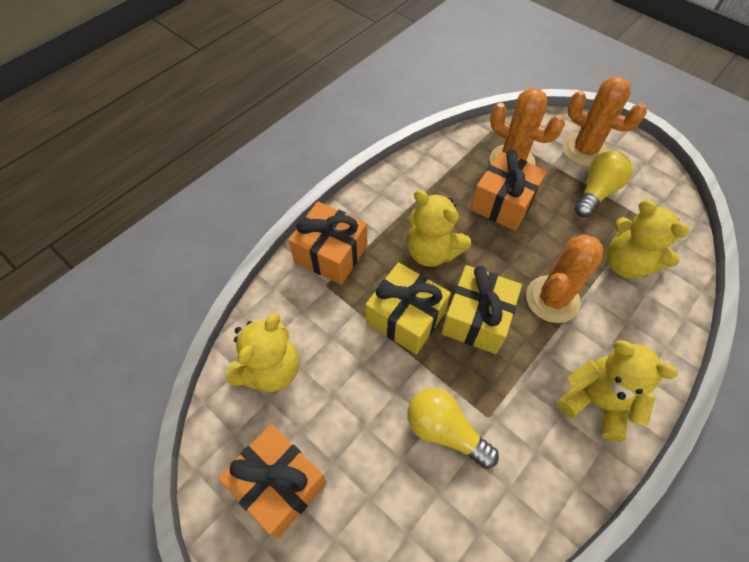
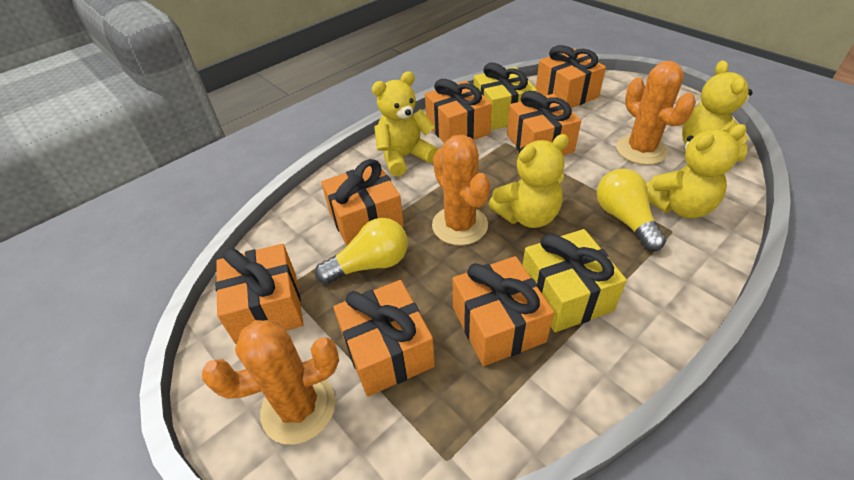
orange gift: [218,424,327,537] [288,202,368,285] [471,150,547,231] = 3 -> [215,244,303,344] [321,159,404,246] [333,280,435,397] [425,79,492,143] [452,256,554,366] [507,91,581,155] [536,45,606,108] = 7

